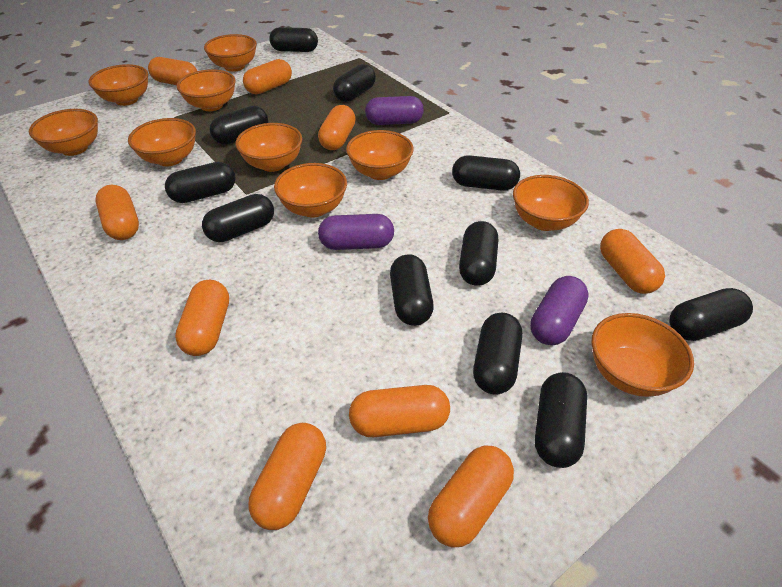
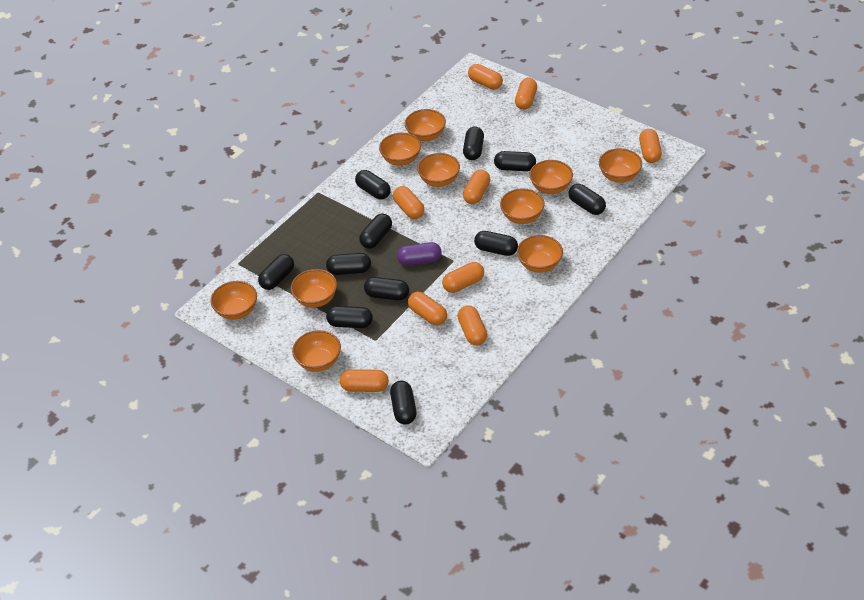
purple capsule: [318,214,394,250] [365,96,424,125] [530,276,589,345] = 3 -> [397,242,442,266] = 1

